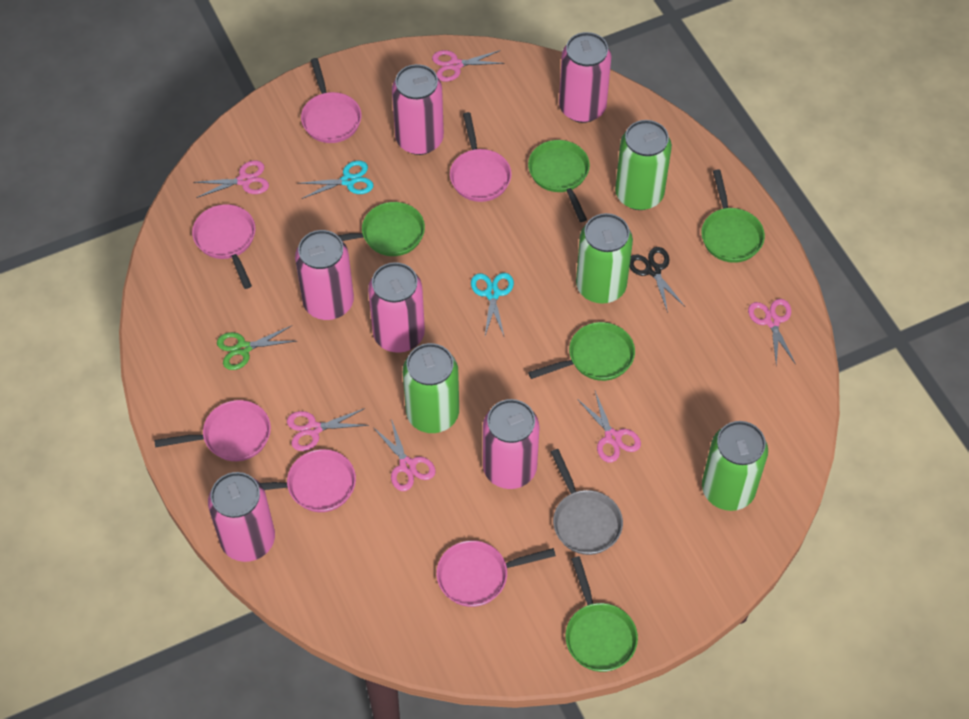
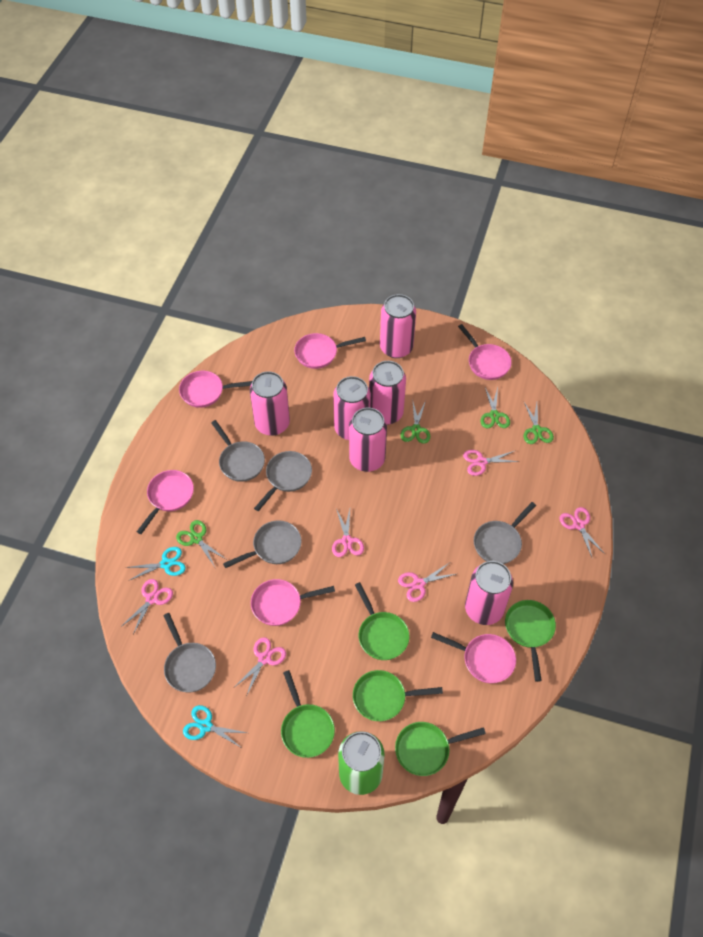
black scissors: [629,247,685,313] = 1 -> none = 0
green can: [403,343,459,433] [576,213,633,304] [615,120,672,210] [702,421,768,511] = 4 -> [338,731,385,795] = 1
green scissors: [217,326,296,370] = 1 -> [176,520,226,567] [400,401,430,444] [480,387,510,428] [524,402,554,444] = 4
grey pan: [551,449,623,555] = 1 -> [163,613,216,693] [211,420,265,482] [223,520,302,568] [254,451,312,511] [474,502,536,564] = 5

